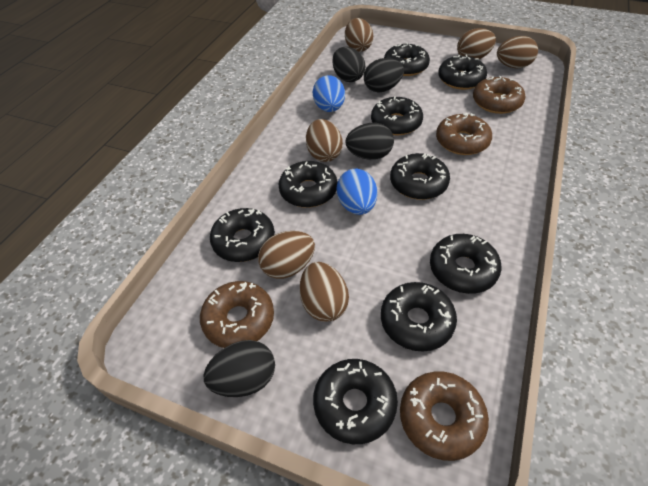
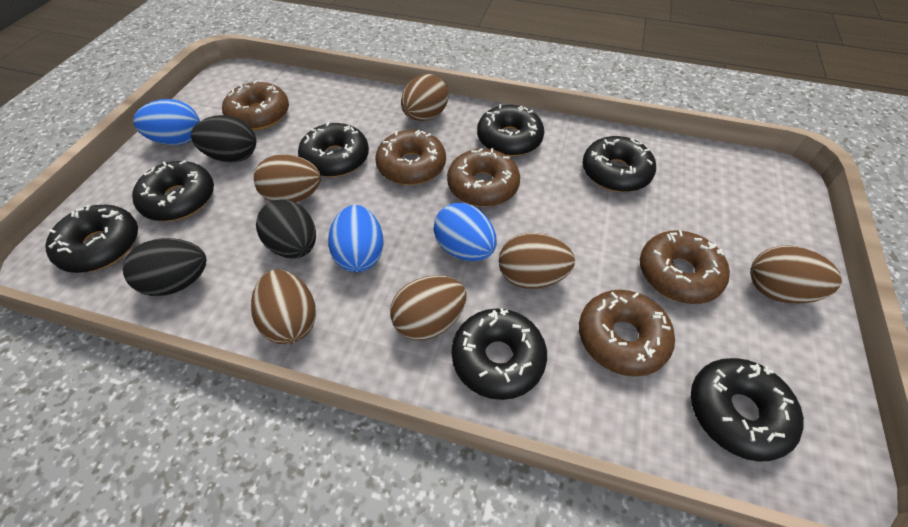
black donut: [210,208,275,262] [278,161,338,208] [313,359,398,444] [371,97,423,135] [381,282,457,352] [384,42,430,76] [390,153,450,200] [430,234,502,294] [438,55,487,90] = 9 -> [45,205,138,273] [132,160,214,221] [298,122,369,177] [451,308,547,400] [477,104,544,156] [582,136,656,192] [691,358,804,462] = 7
black egg: [203,340,275,397] [332,47,365,82] [346,123,394,160] [364,58,404,93] = 4 -> [123,238,206,296] [191,115,256,162] [256,200,316,258] = 3
blue egg: [313,75,345,112] [337,169,377,215] = 2 -> [133,99,200,145] [328,205,384,272] [434,203,497,261] = 3
brown donut: [200,281,274,348] [400,371,489,461] [436,113,492,155] [473,76,526,114] = 4 -> [222,80,289,130] [375,130,446,185] [447,148,520,207] [579,290,675,377] [640,230,730,304] = 5

